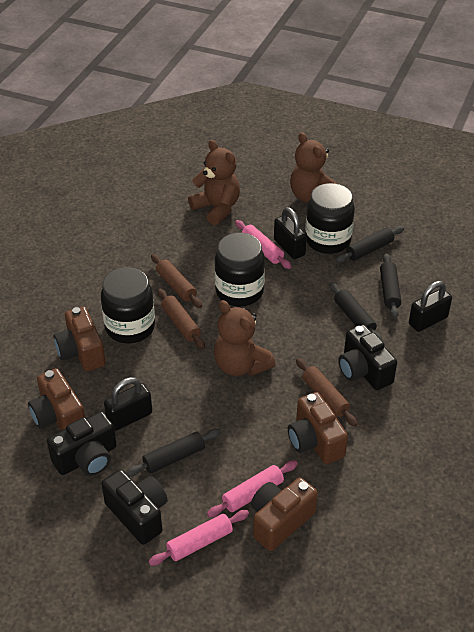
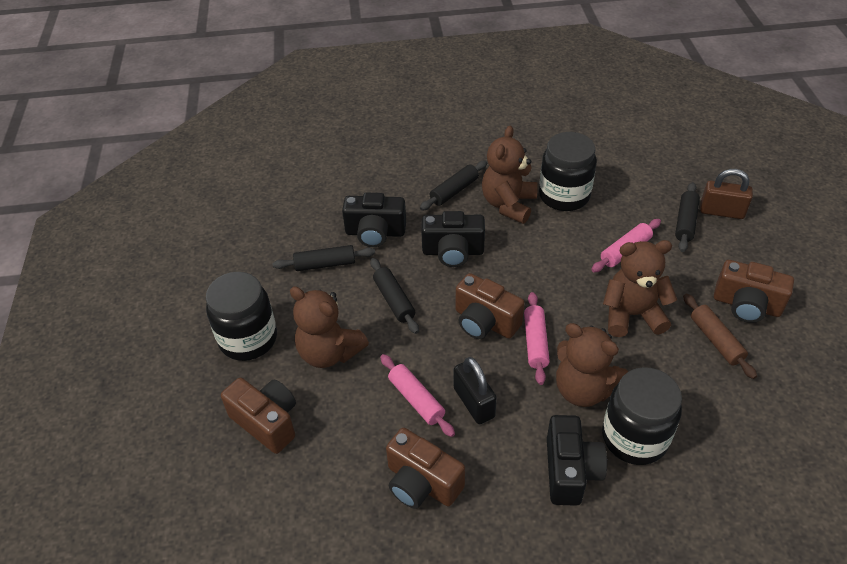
black padlock: [104,377,152,431] [274,207,307,259] [409,281,452,332] = 3 -> [454,357,497,424] = 1
brown padlock: none = 0 -> [700,169,753,219] = 1
brown rolling pin: [151,254,202,308] [158,289,205,349] [296,358,358,427] = 3 -> [683,293,757,379] = 1
brown teddy bear: [188,140,240,226] [214,300,276,376] [290,132,337,202] = 3 -> [290,286,369,368] [482,126,538,224] [556,323,629,407] [603,240,677,337] = 4

